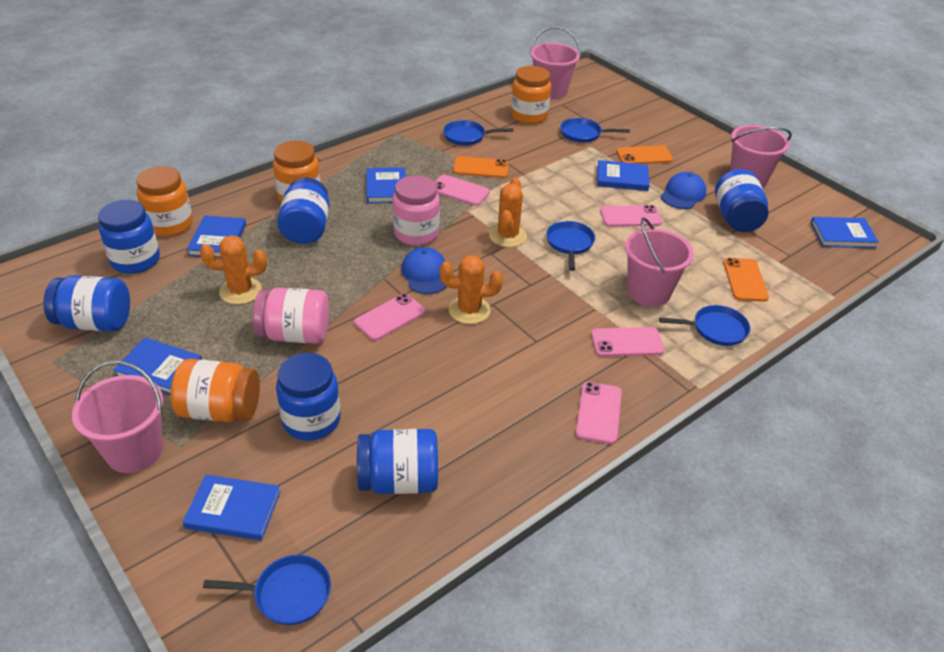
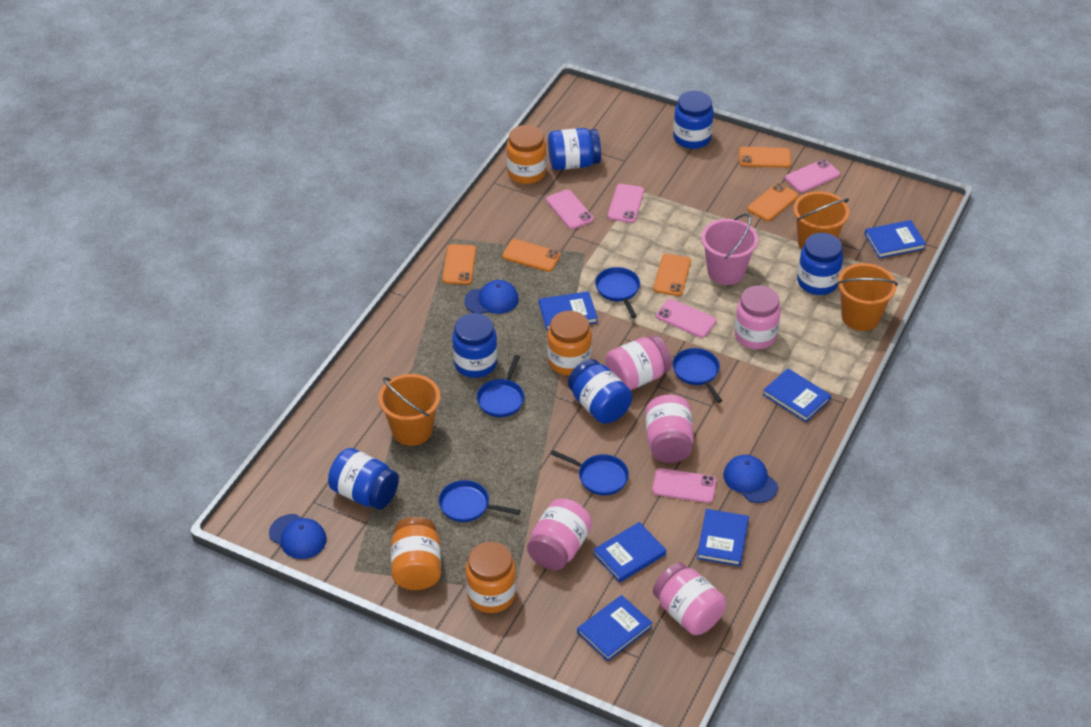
blue cap: [401,247,447,294] [661,172,706,209] = 2 -> [269,514,327,559] [464,280,519,314] [723,455,778,503] = 3
orange bucket: none = 0 -> [378,374,440,446] [793,191,850,250] [837,263,898,331] = 3
orange cactus: [200,235,267,304] [440,255,503,324] [489,178,527,247] = 3 -> none = 0
orange phone: [453,156,509,178] [616,145,673,164] [723,258,769,301] = 3 -> [442,244,476,285] [502,239,561,272] [653,254,691,296] [739,147,791,168] [747,183,799,221] = 5
pink bucket: [72,361,163,473] [530,26,581,99] [625,217,694,306] [730,125,792,188] = 4 -> [701,214,758,285] = 1
pink jar: [253,288,329,344] [392,175,440,246] = 2 -> [527,498,592,570] [605,335,672,390] [645,395,694,463] [653,562,726,635] [734,285,781,349] = 5

